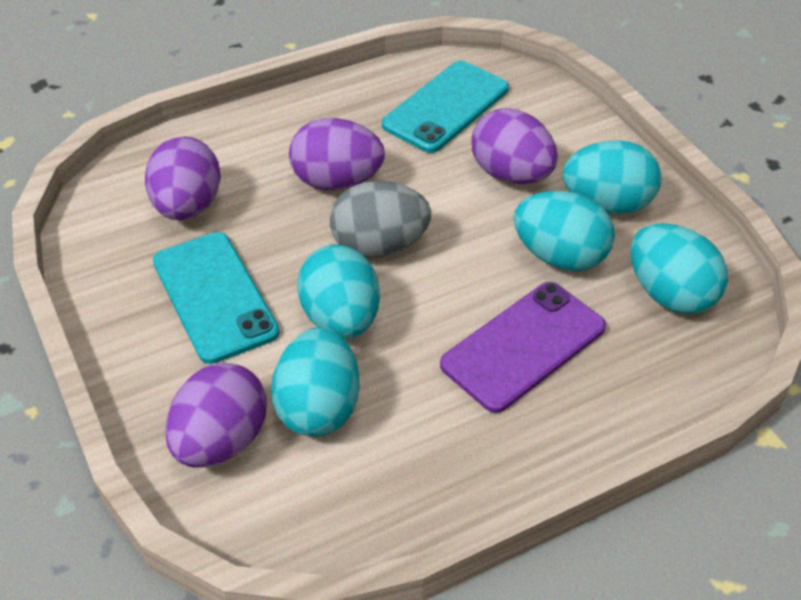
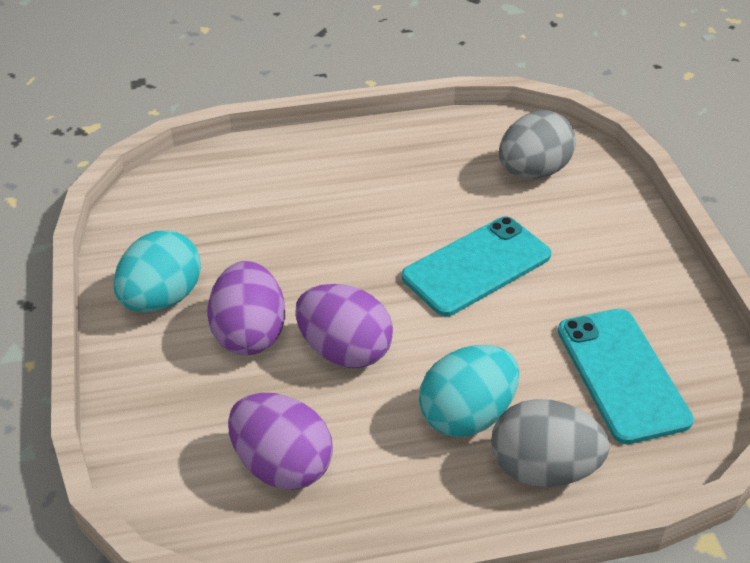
grey egg: [330,181,431,258] = 1 -> [491,399,610,487] [499,110,576,179] = 2
purple egg: [145,136,221,220] [165,363,267,467] [289,118,385,190] [471,108,558,184] = 4 -> [207,261,285,355] [228,393,333,490] [295,284,393,368] = 3
purple phone: [440,282,606,413] = 1 -> none = 0
turquoise egg: [271,327,360,437] [297,244,380,338] [514,191,615,271] [563,140,662,214] [630,223,728,314] = 5 -> [113,230,201,312] [419,345,519,437] = 2

